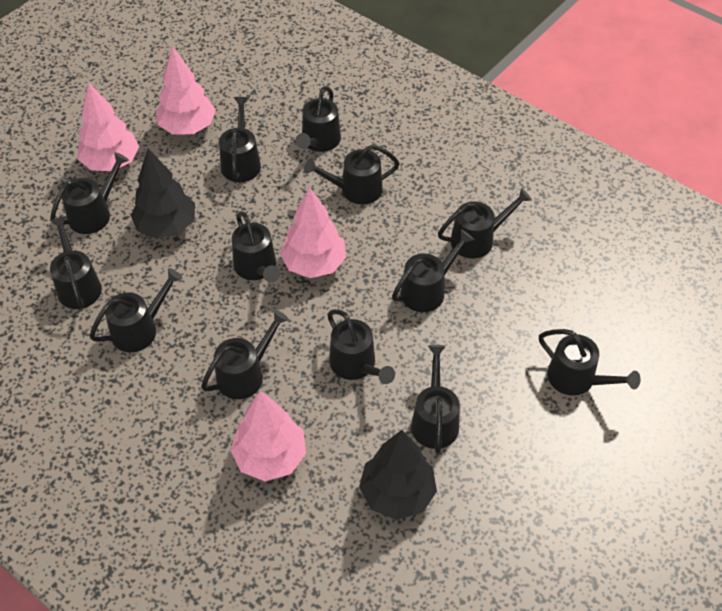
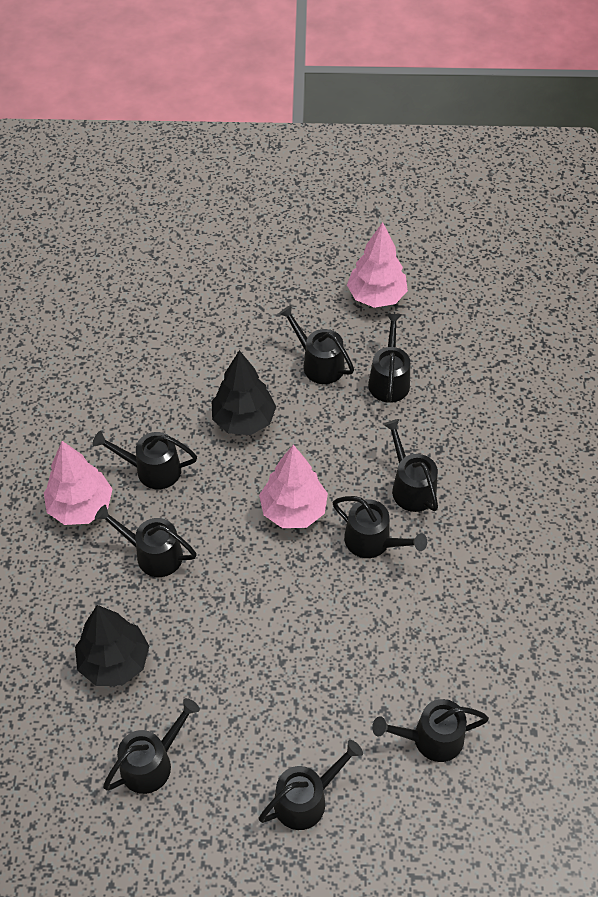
black watering can: [50,152,129,234] [50,216,102,309] [90,268,183,353] [201,310,289,399] [219,97,261,182] [232,211,280,283] [295,86,341,152] [304,145,400,205] [327,309,395,384] [392,229,475,312] [411,345,460,454] [438,188,532,258] [539,329,640,396] = 13 -> [92,431,197,489] [95,505,197,577] [103,698,200,794] [259,740,363,830] [279,305,354,384] [333,496,427,558] [368,313,410,403] [372,699,489,762] [383,419,438,512] = 9
pink tree: [78,82,139,171] [156,46,216,134] [230,391,306,481] [280,187,346,278] = 4 -> [44,441,112,525] [259,445,328,528] [347,222,408,308] = 3

